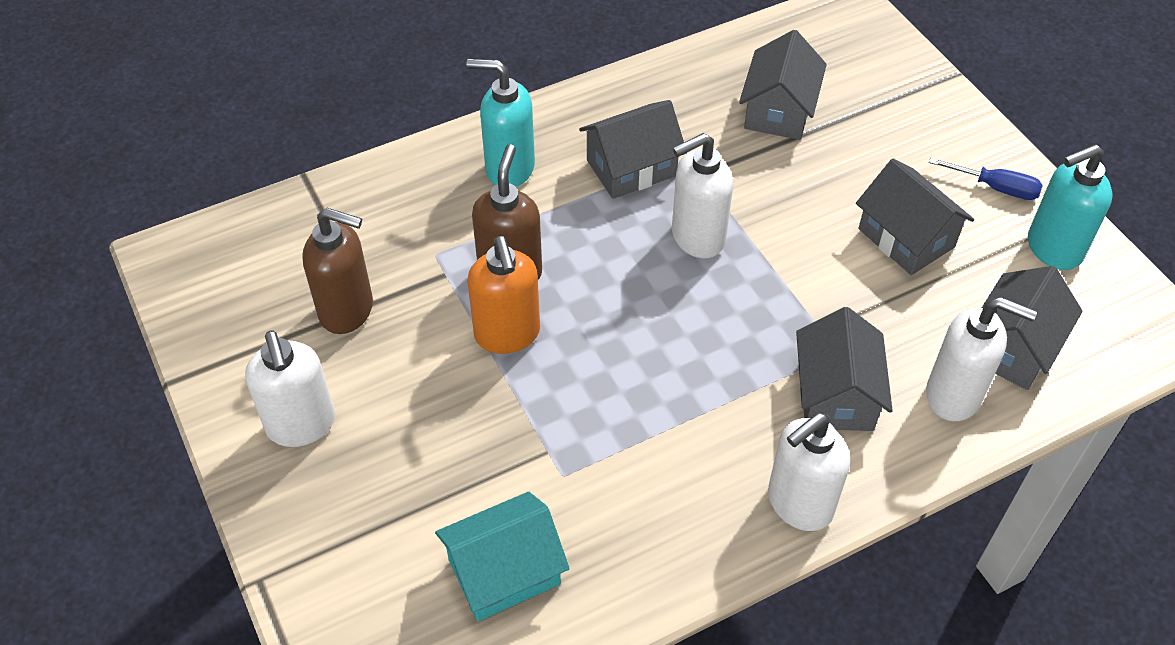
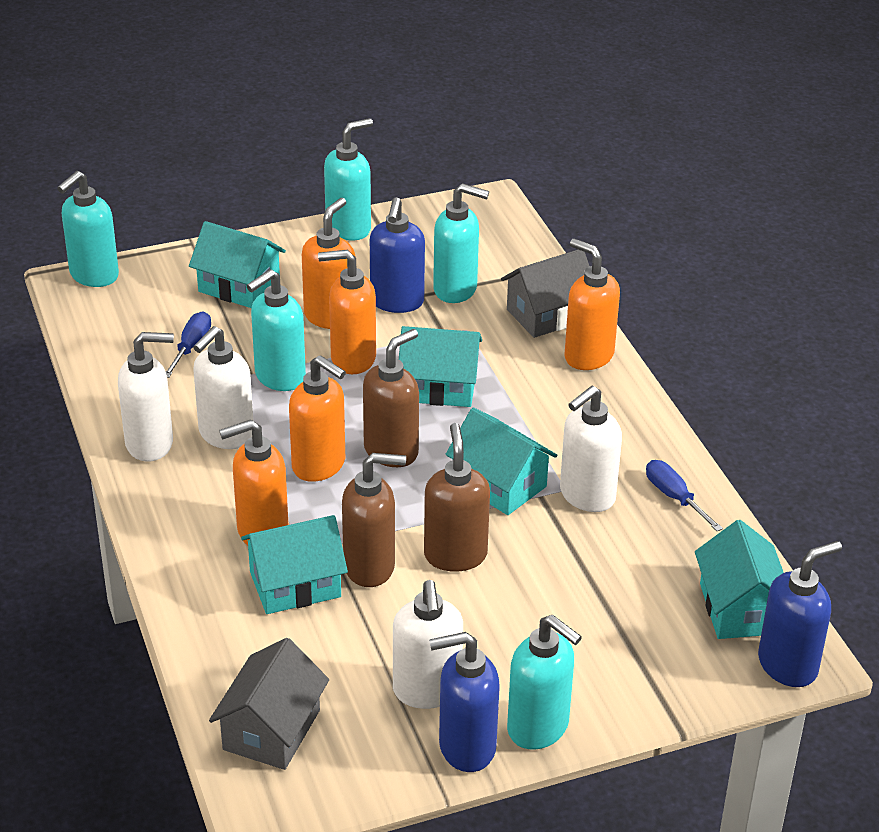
blue screwdriver: [929,157,1043,200] = 1 -> [165,312,211,378] [646,460,723,531] = 2
blue soap dispenser: none = 0 -> [370,197,425,313] [429,632,500,772] [758,541,842,687] = 3
brown soap dispenser: [302,208,373,334] [472,144,542,280] = 2 -> [342,453,406,587] [363,329,419,467] [424,423,490,572] = 3
grey house: [579,100,686,199] [739,30,827,140] [796,307,893,431] [856,158,974,275] [982,266,1083,390] = 5 -> [209,638,329,770] [501,250,589,338] = 2
orange soap dispenser: [467,236,540,354] = 1 -> [219,419,288,545] [289,355,346,482] [302,198,356,329] [318,250,376,374] [564,239,620,370] = 5
turquoise house: [435,492,570,621] = 1 -> [189,221,286,308] [241,515,348,614] [399,326,482,407] [446,408,558,515] [695,520,784,639] = 5
turquoise soap dispenser: [466,59,535,187] [1028,144,1113,270] = 2 -> [57,171,119,287] [246,269,306,391] [324,118,373,240] [433,183,489,303] [507,615,582,750] = 5

